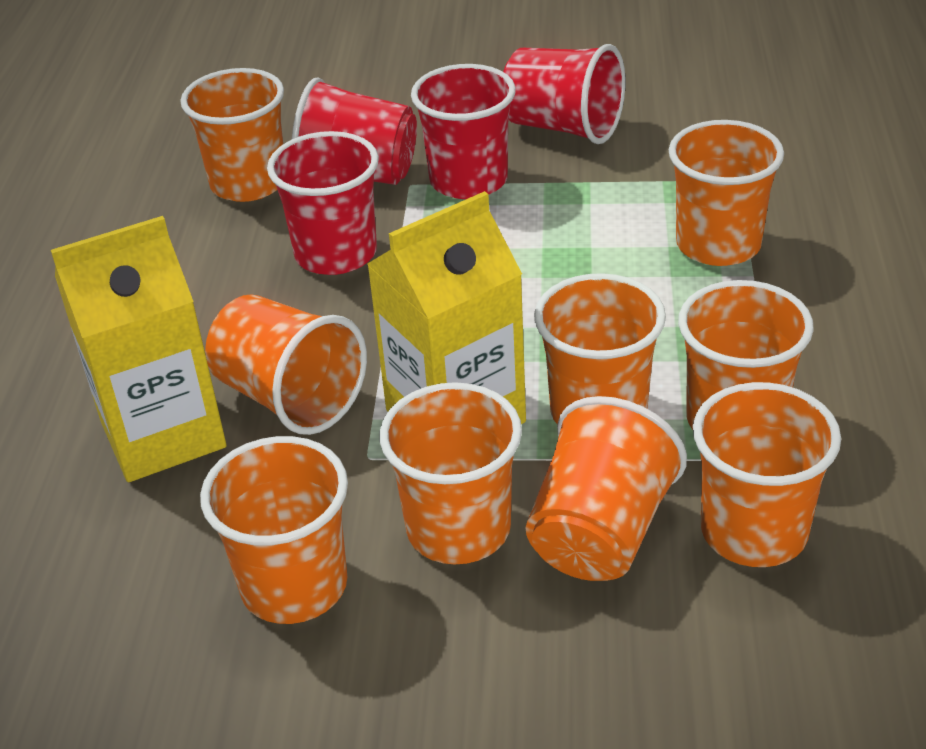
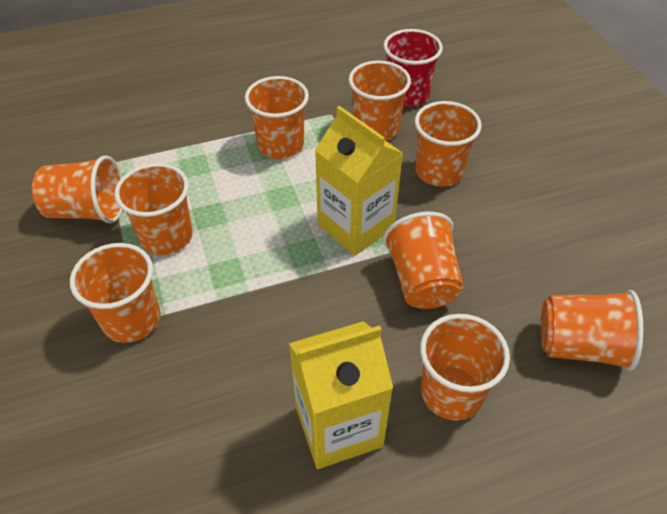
red cup: [267,131,379,275] [292,77,417,185] [411,64,516,199] [503,44,625,144] = 4 -> [383,29,443,107] = 1

